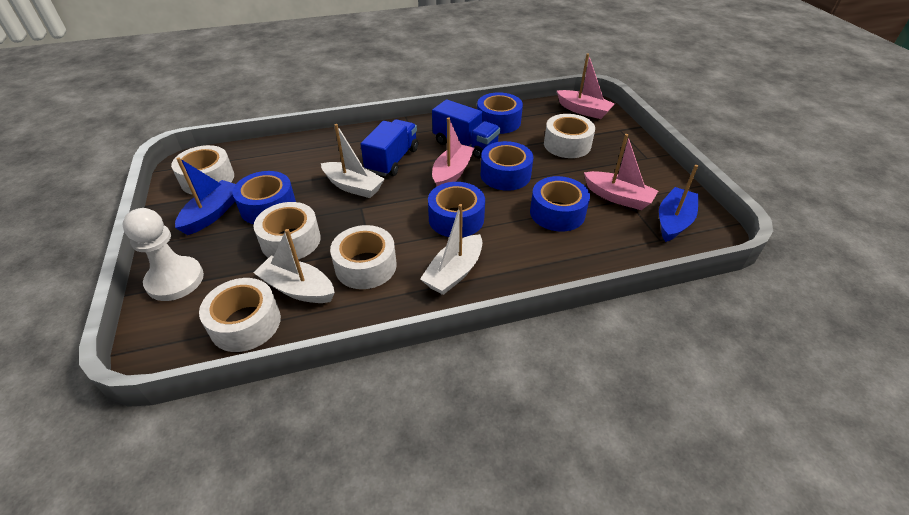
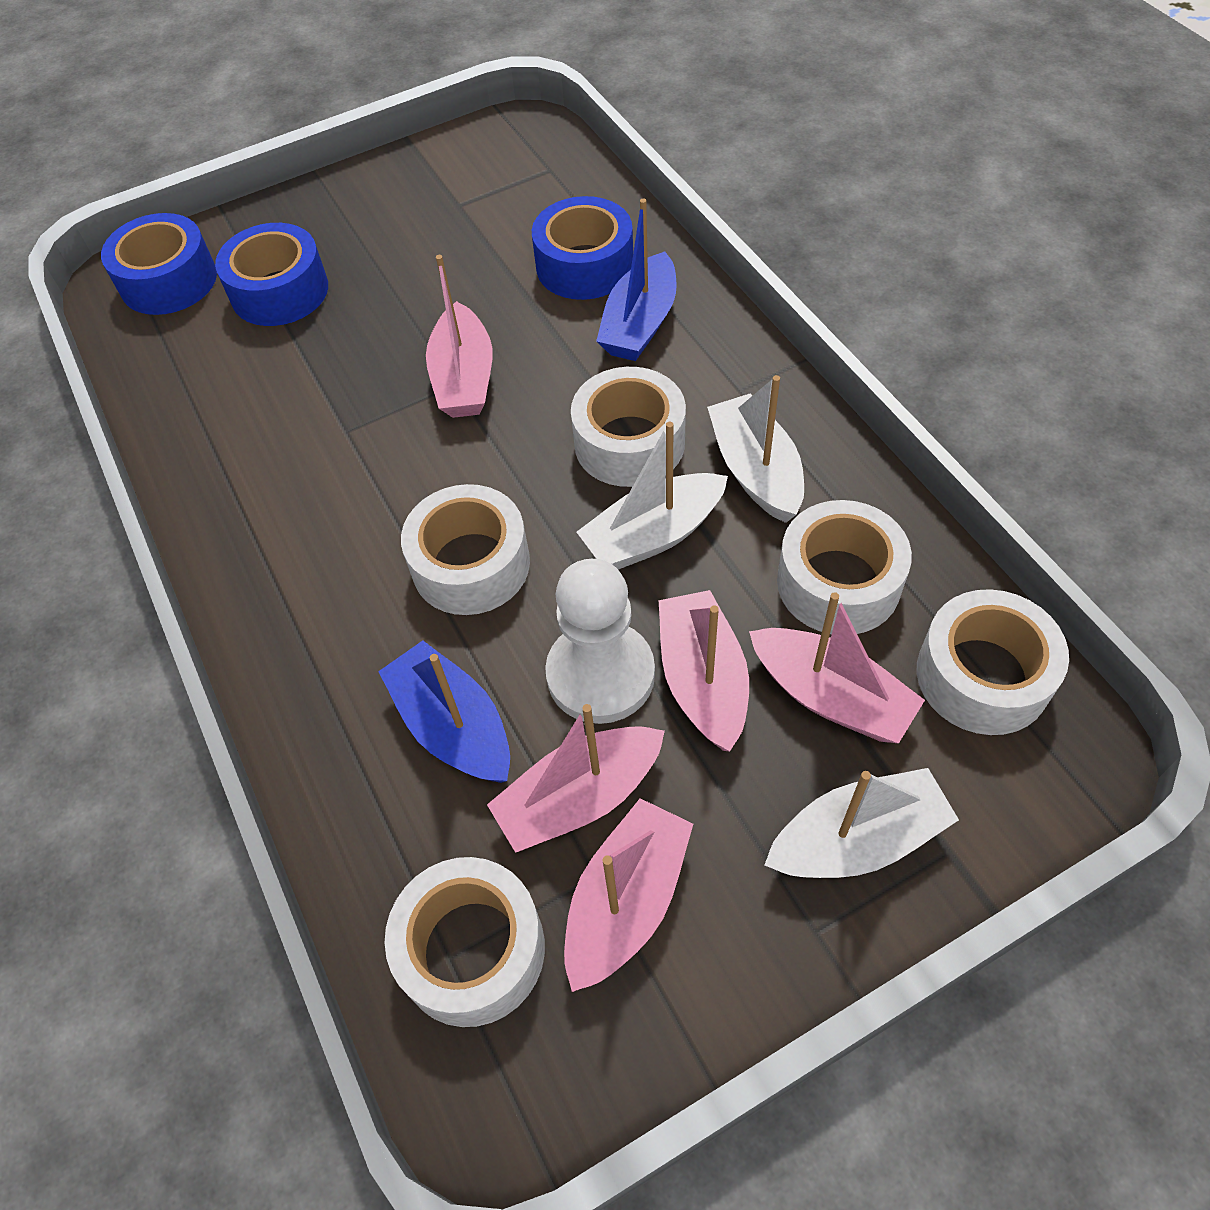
blue tape: [233,171,296,224] [428,182,485,237] [477,92,523,134] [481,141,533,191] [530,176,590,232] = 5 -> [101,213,217,315] [215,223,328,326] [532,196,633,300] = 3
blue truck: [361,119,418,176] [432,99,500,159] = 2 -> none = 0
pink boat: [432,117,474,186] [557,53,615,119] [584,134,658,210] = 3 -> [426,255,492,418] [487,704,665,853] [564,798,693,992] [659,590,749,751] [749,592,925,743] = 5

